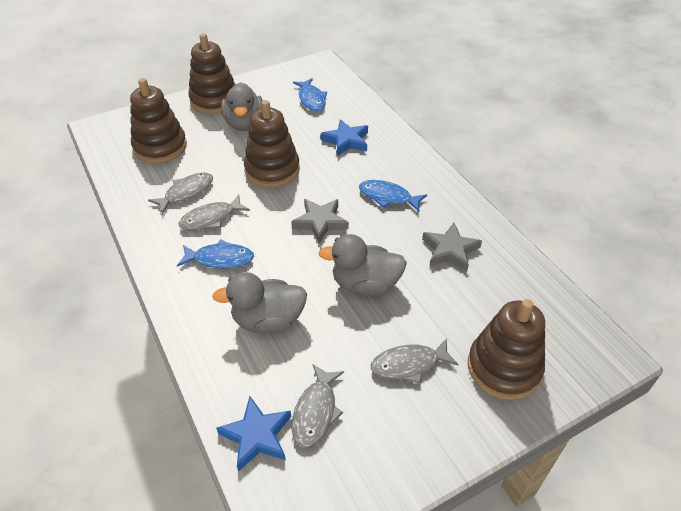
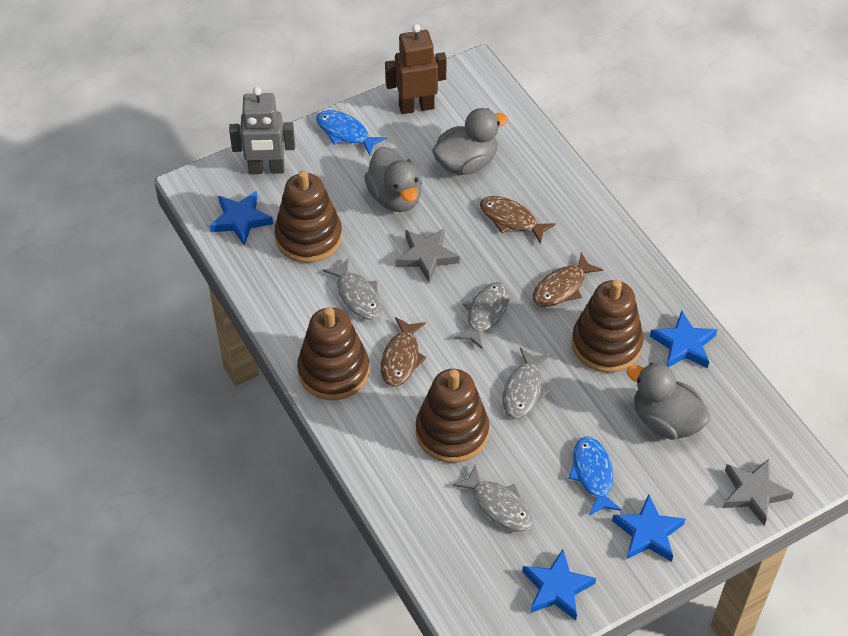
blue fish: [177,239,254,268] [293,78,327,111] [359,180,427,212] = 3 -> [316,110,387,156] [569,436,622,516] = 2
blue star: [216,396,291,472] [321,119,368,156] = 2 -> [209,191,273,245] [522,549,596,620] [612,494,685,562] [650,311,717,368] = 4
brown fish: none = 0 -> [381,317,427,387] [480,196,556,244] [533,252,603,307] = 3
brown robot: none = 0 -> [385,24,447,114] = 1
grey robot: none = 0 -> [229,87,295,174] = 1

